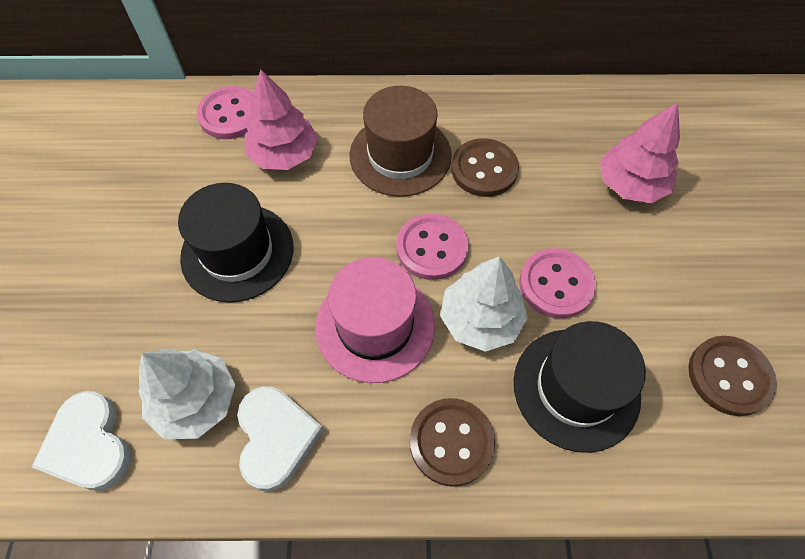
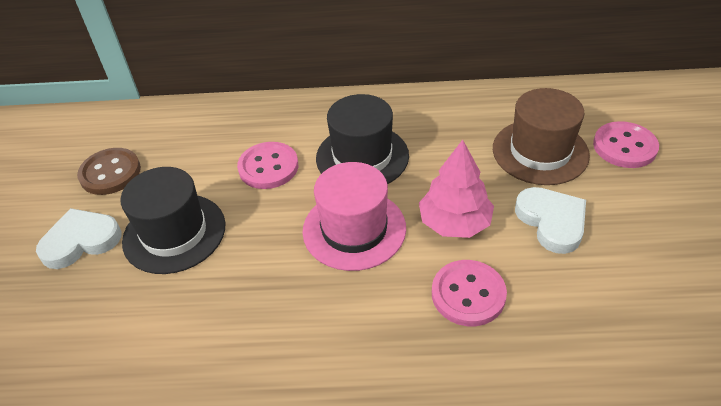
brown button: [410,398,495,486] [451,138,519,197] [688,336,777,416] = 3 -> [77,148,141,195] = 1
pink tree: [245,70,318,170] [600,102,680,203] = 2 -> [419,140,494,238] = 1
white tree: [138,348,235,439] [440,256,528,352] = 2 -> none = 0

